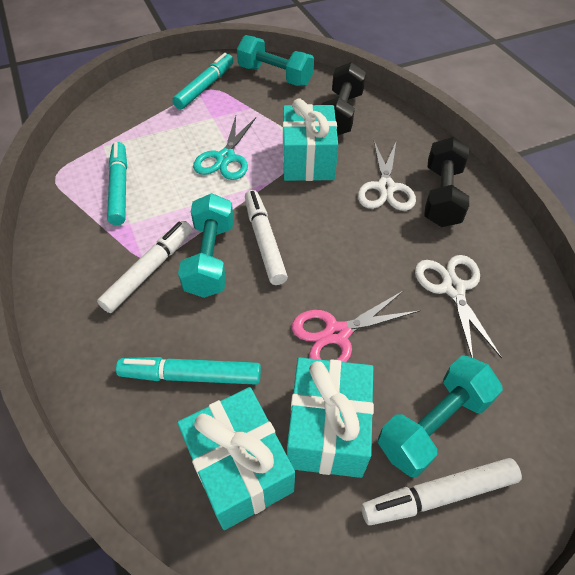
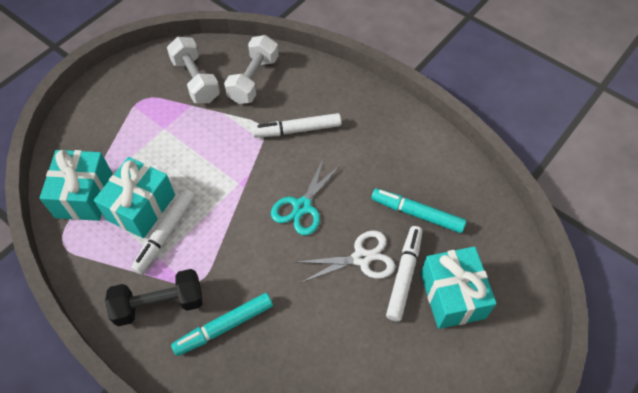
black dumbbell: [322,62,366,135] [424,137,469,227] = 2 -> [105,269,203,326] = 1
pink scissors: [292,290,419,362] = 1 -> none = 0
turquoise dumbbell: [178,193,234,298] [237,35,314,86] [378,355,503,477] = 3 -> none = 0
turquoise marker: [107,142,127,225] [116,357,261,385] [172,53,234,109] = 3 -> [171,293,273,356] [371,189,466,233] = 2
white dumbbell: none = 0 -> [167,37,220,103] [224,35,278,104] = 2
white scissors: [358,141,416,211] [415,255,502,359] = 2 -> [296,230,395,283] = 1

